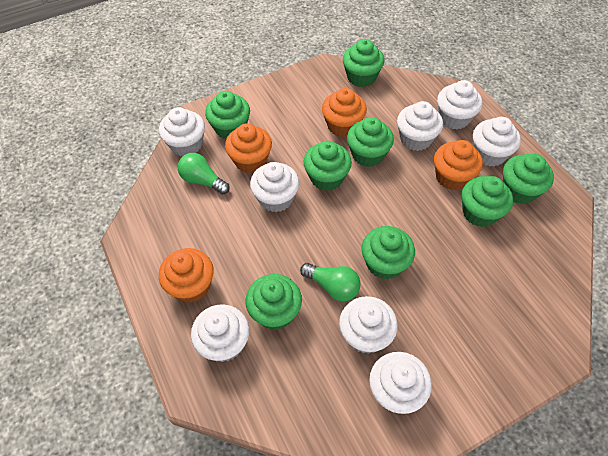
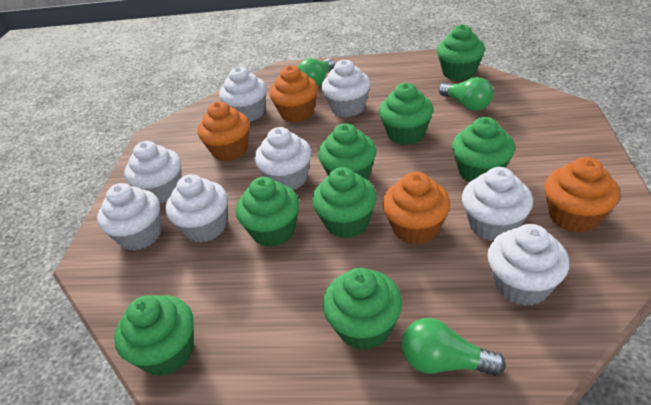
green light bulb: [178,153,230,195] [300,263,361,301] = 2 -> [298,58,335,87] [402,318,506,376] [439,77,493,111] = 3

